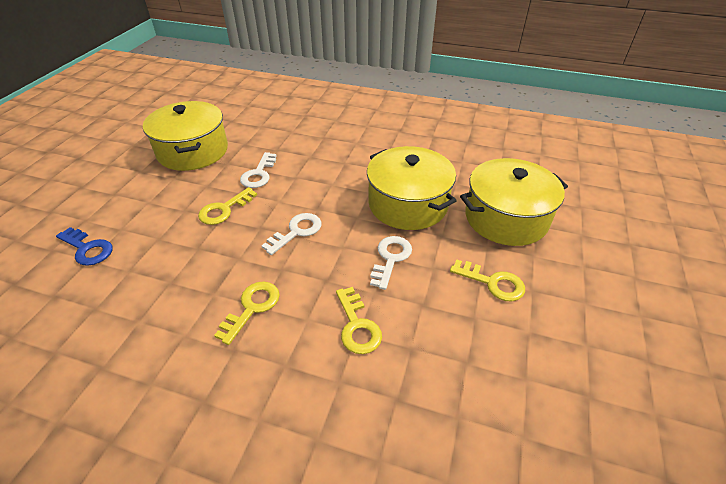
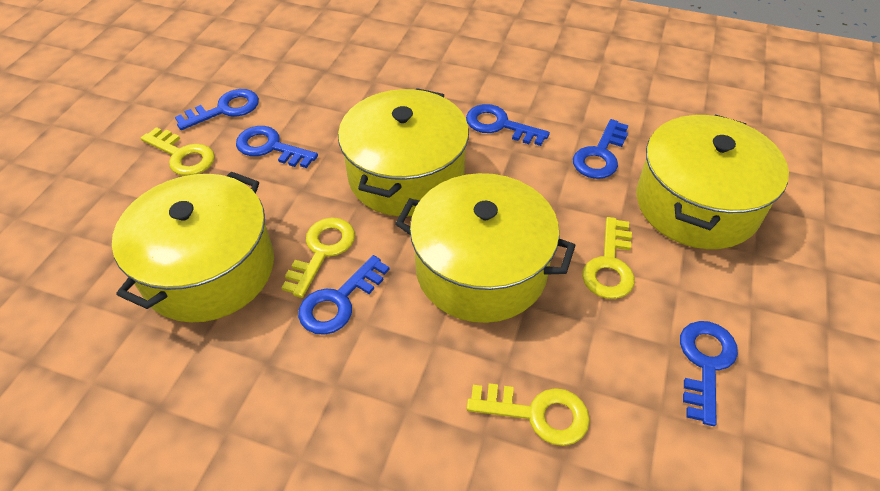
blue key: [56,227,112,266] = 1 -> [175,89,259,130] [236,126,318,168] [298,255,390,335] [466,104,550,146] [573,119,628,179] [680,321,738,426] = 6
white key: [240,152,277,188] [261,213,321,255] [370,236,412,290] = 3 -> none = 0
yellow pot: [143,101,228,171] [367,146,457,230] [460,158,568,246] = 3 -> [112,172,274,323] [338,88,469,217] [395,173,576,323] [637,115,789,249] = 4

